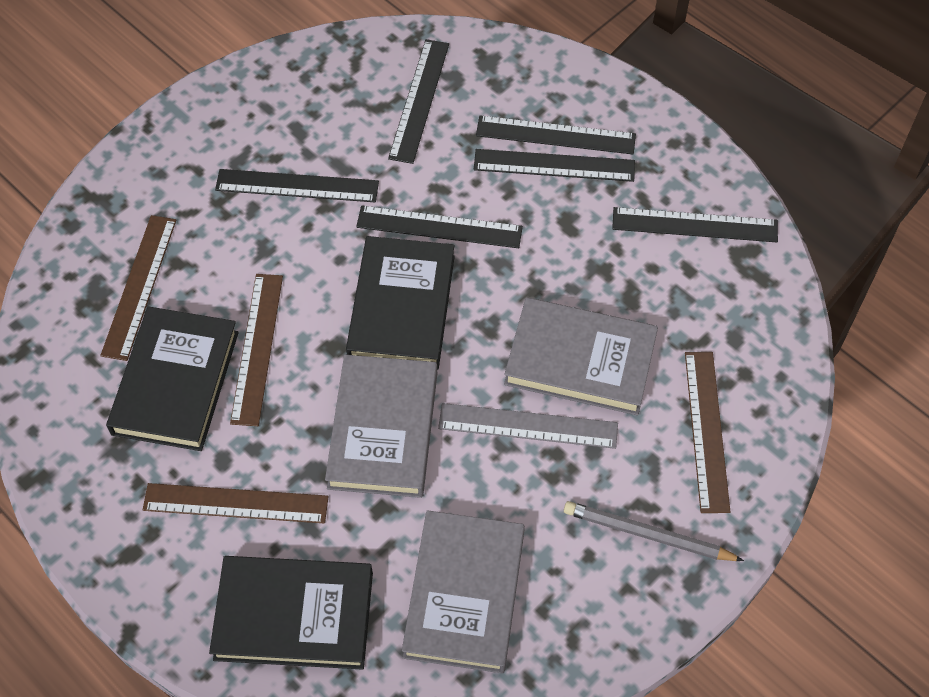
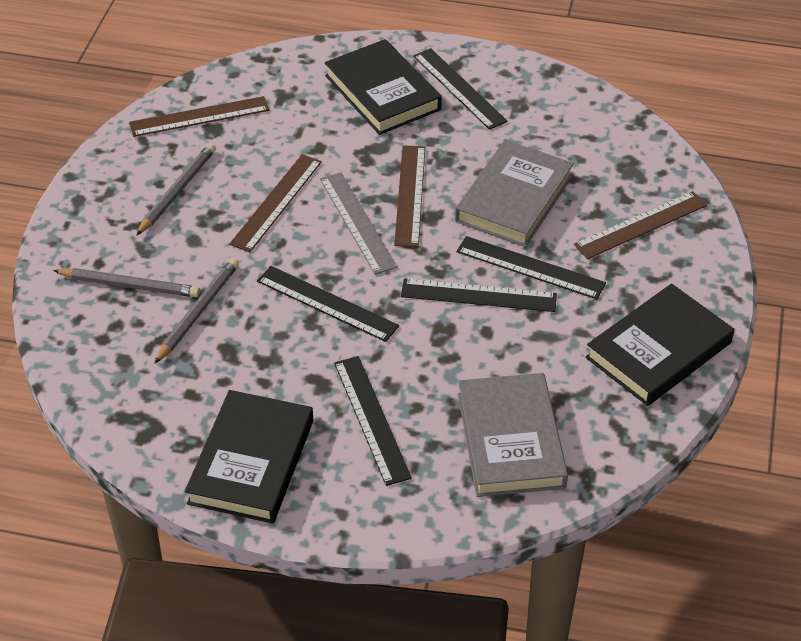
black ruler: [215,169,379,202] [356,205,523,248] [388,39,449,164] [474,149,635,182] [476,115,636,154] [612,207,778,242] = 6 -> [257,266,399,342] [334,356,412,486] [401,278,557,312] [413,48,508,130] [456,236,606,299] = 5
grey book: [325,355,437,498] [402,510,525,673] [504,297,658,415] = 3 -> [455,140,574,247] [458,373,568,497] = 2
grey pencil: [564,501,744,561] = 1 -> [53,268,200,297] [136,143,216,236] [154,258,239,364] = 3

